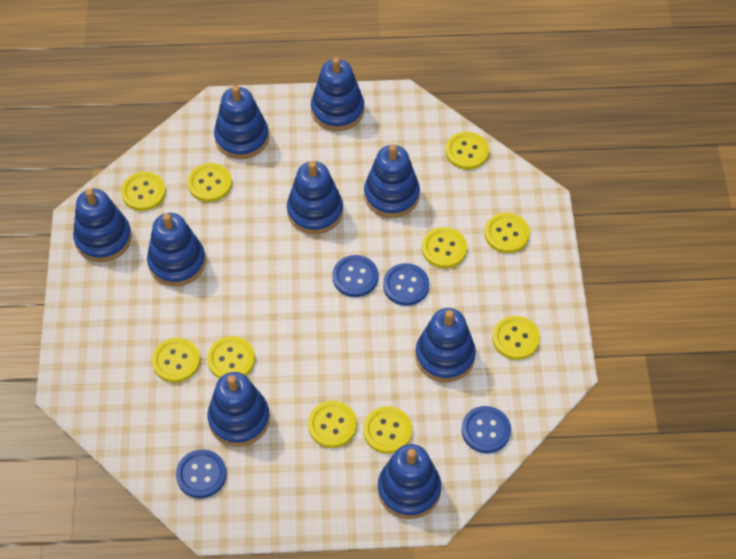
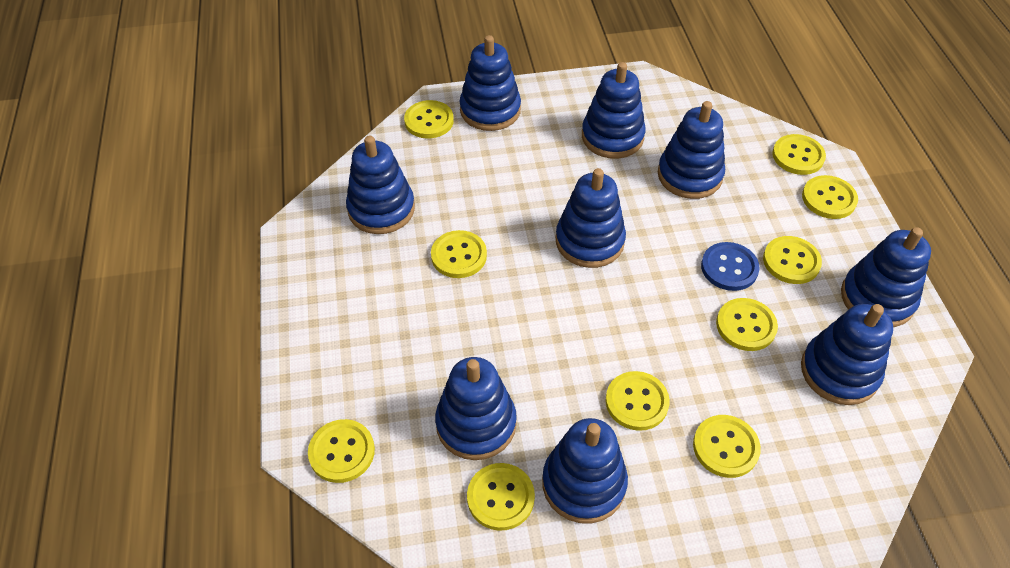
blue button: [176,449,227,498] [332,255,378,297] [383,263,429,306] [461,406,511,453] = 4 -> [701,242,760,291] = 1

